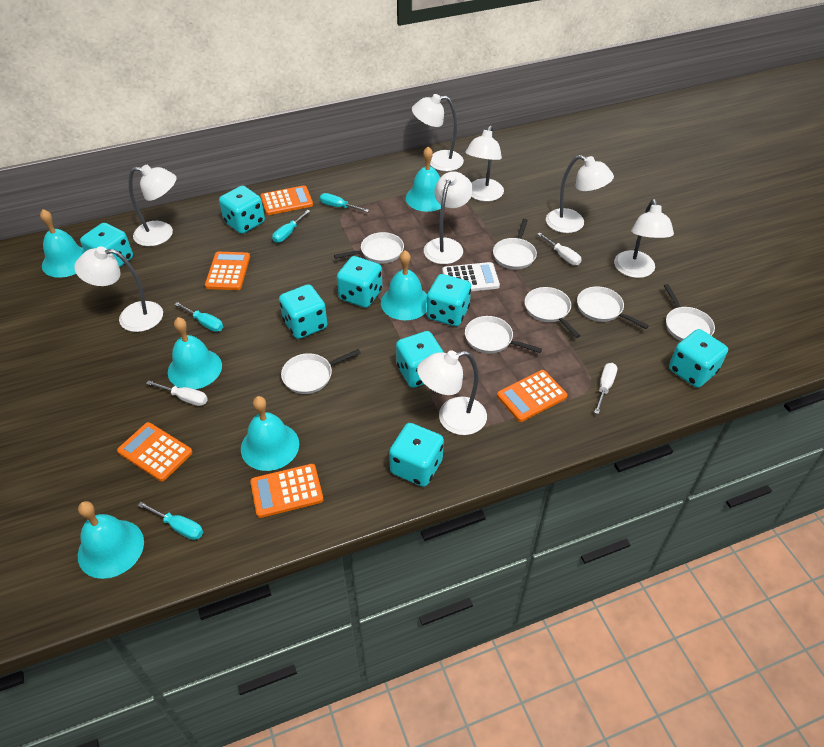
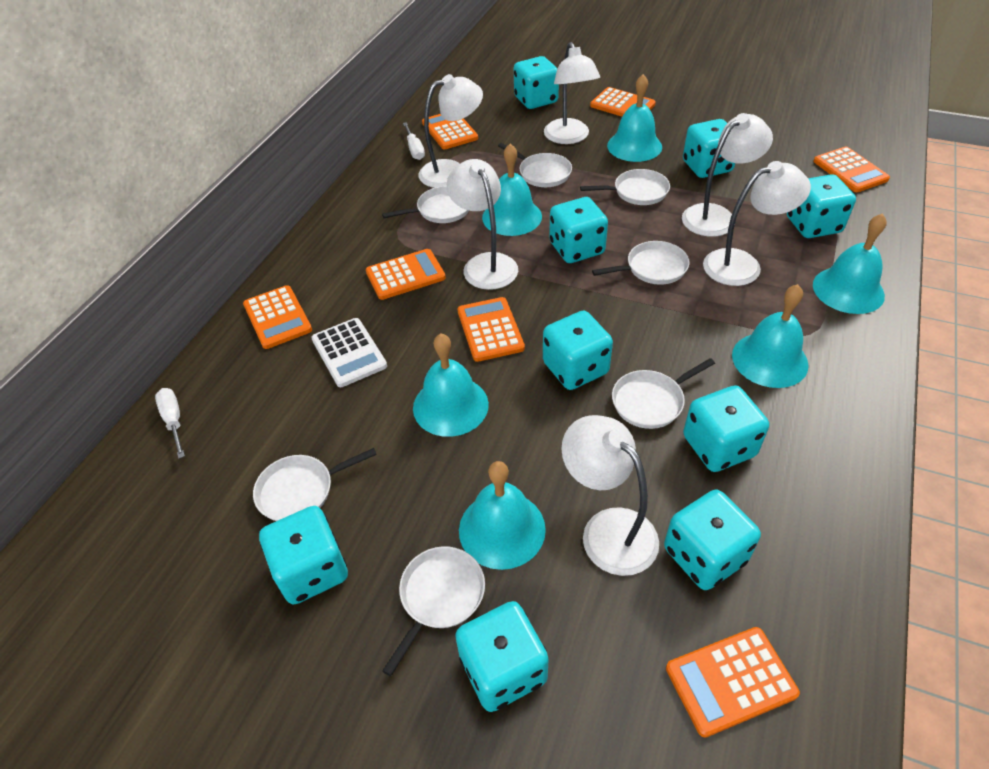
orange calculator: [117,422,192,482] [205,252,250,290] [250,464,323,518] [260,185,313,215] [497,370,567,422] = 5 -> [243,285,312,349] [366,249,446,300] [422,114,478,149] [457,297,525,362] [590,87,656,116] [666,627,800,737] [813,147,890,192] = 7
turquoise dice: [80,223,133,267] [219,186,265,234] [279,284,327,339] [337,256,383,308] [389,423,444,487] [396,331,444,388] [427,274,471,326] [669,329,728,388] = 8 -> [259,506,348,605] [455,601,549,712] [514,56,559,109] [543,311,613,390] [549,197,608,263] [664,489,761,590] [683,119,735,178] [683,385,769,472] [787,174,856,238] = 9
turquoise screwdriver: [138,502,203,540] [174,302,223,332] [272,210,310,243] [320,193,369,212] = 4 -> none = 0
white lamp: [74,246,163,332] [129,165,177,246] [412,94,464,171] [417,350,487,435] [424,171,473,264] [465,126,504,202] [546,155,614,233] [614,199,674,278] = 8 -> [418,74,483,188] [447,159,518,290] [544,42,600,144] [561,415,659,576] [682,113,773,237] [703,161,811,286] = 6
white screwdriver: [146,380,208,406] [537,233,582,265] [594,363,617,414] = 3 -> [155,388,185,459] [403,122,425,160] = 2

